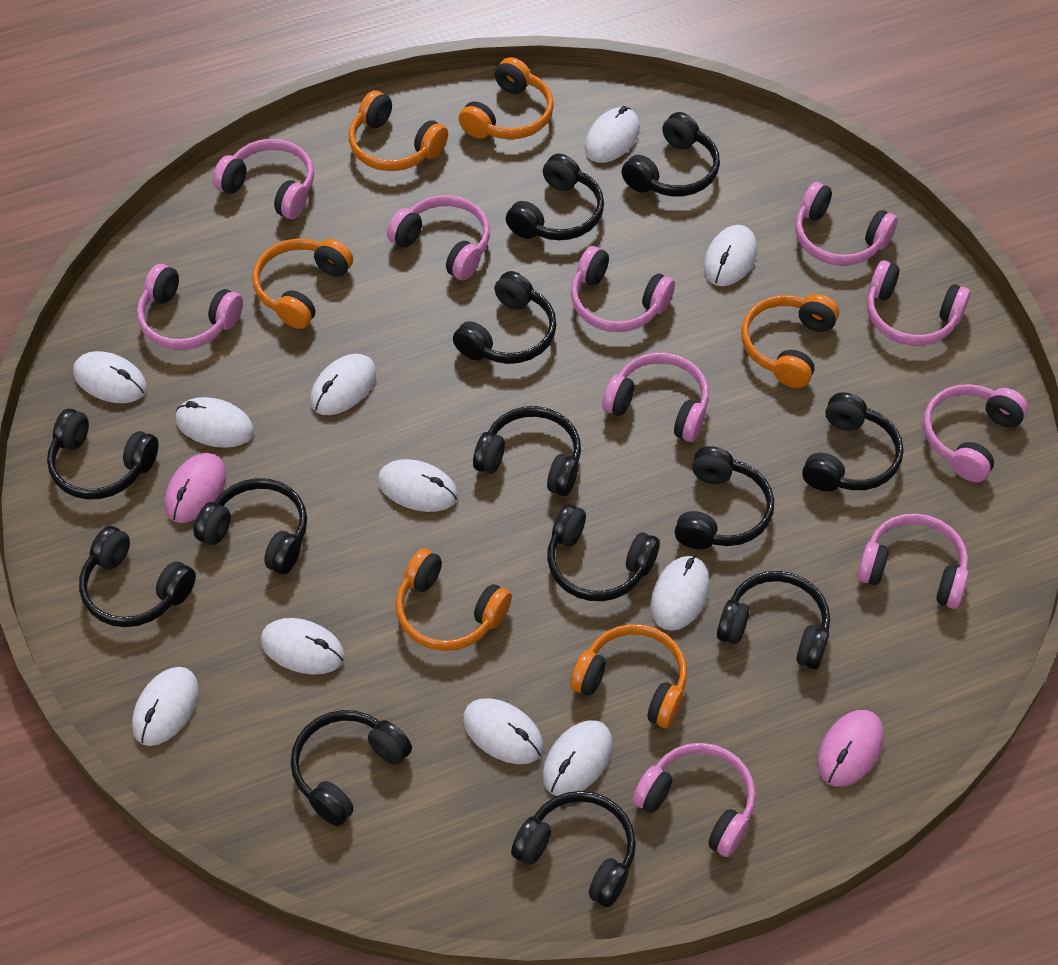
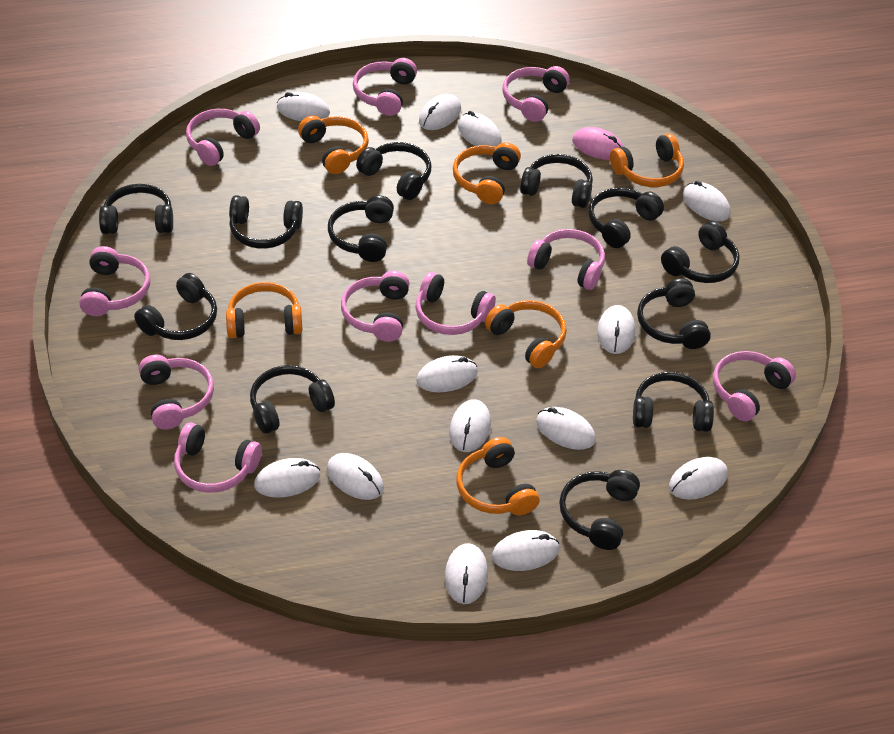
black headphones: [47,409,159,499] [79,526,196,627] [194,478,307,574] [291,710,412,826] [453,271,557,364] [473,406,581,496] [506,154,604,240] [511,791,636,907] [547,504,660,601] [621,112,720,196] [675,446,774,549] [717,571,830,670] [802,392,903,492] = 13 -> [99,184,173,234] [134,273,217,340] [229,195,303,249] [250,365,335,434] [328,195,394,262] [356,142,432,200] [520,154,593,208] [559,470,640,550] [588,187,664,248] [633,372,714,432] [637,278,711,349] [661,221,739,283] = 12
pink mouse: [165,453,226,523] [817,710,884,787] = 2 -> [572,127,624,160] = 1
white mouse: [73,351,147,403] [132,667,199,746] [175,397,254,448] [261,618,345,675] [310,354,376,415] [378,459,458,512] [463,698,543,764] [543,720,613,796] [585,106,640,163] [651,556,710,631] [704,225,757,286] = 11 -> [254,458,320,498] [277,92,330,121] [327,453,384,500] [416,355,478,392] [419,94,461,130] [445,543,488,604] [449,399,491,452] [458,111,502,147] [492,530,559,571] [536,407,596,450] [597,305,635,354] [669,457,728,500] [683,181,731,221] = 13

